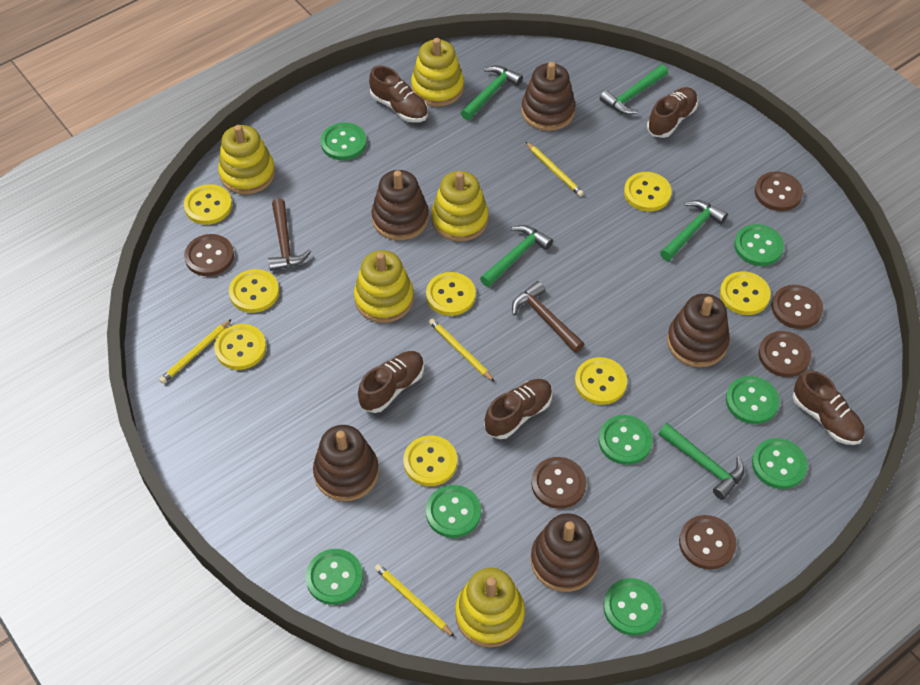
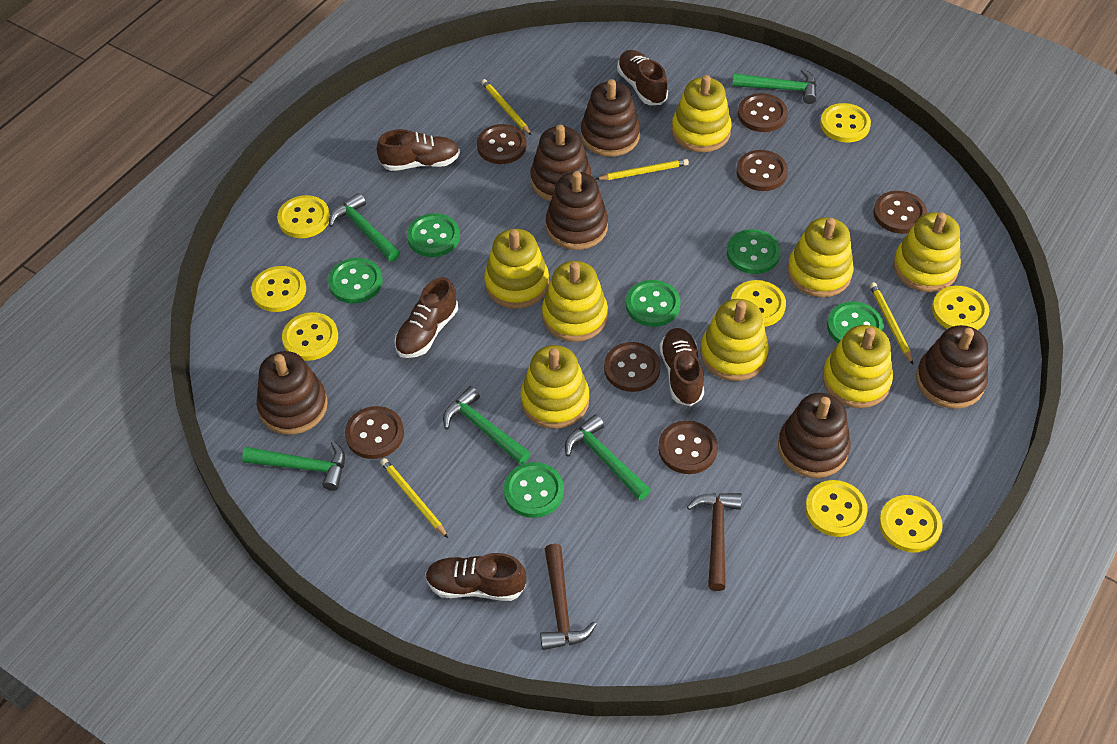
brown button: [184,234,234,276] [531,457,586,509] [679,515,737,570] [755,171,803,211] [759,331,811,377] [772,285,823,329] = 6 -> [345,406,404,459] [477,124,527,164] [604,342,661,392] [658,420,718,474] [736,150,788,191] [738,93,788,132] [873,191,927,234] = 7
brown stacking toy: [313,425,379,501] [371,170,429,240] [521,62,575,131] [531,513,599,592] [667,294,730,367] = 5 -> [257,351,328,434] [530,125,591,201] [546,171,608,250] [581,79,640,157] [778,393,851,478] [916,325,988,409] = 6
green button: [306,549,363,605] [321,123,367,160] [426,485,481,538] [599,415,653,465] [603,578,662,636] [726,376,780,424] [734,224,784,266] [752,438,808,489] = 8 -> [328,258,383,304] [407,213,460,257] [504,462,564,518] [626,280,681,327] [727,229,781,274] [827,302,884,344] = 6
yellow stacking toy: [218,125,275,195] [354,250,414,323] [411,38,464,107] [431,171,488,242] [455,568,525,647] = 5 -> [484,229,549,309] [520,345,589,429] [542,261,608,342] [672,75,732,152] [700,299,769,381] [787,217,854,297] [822,325,893,408] [893,212,961,292] = 8

